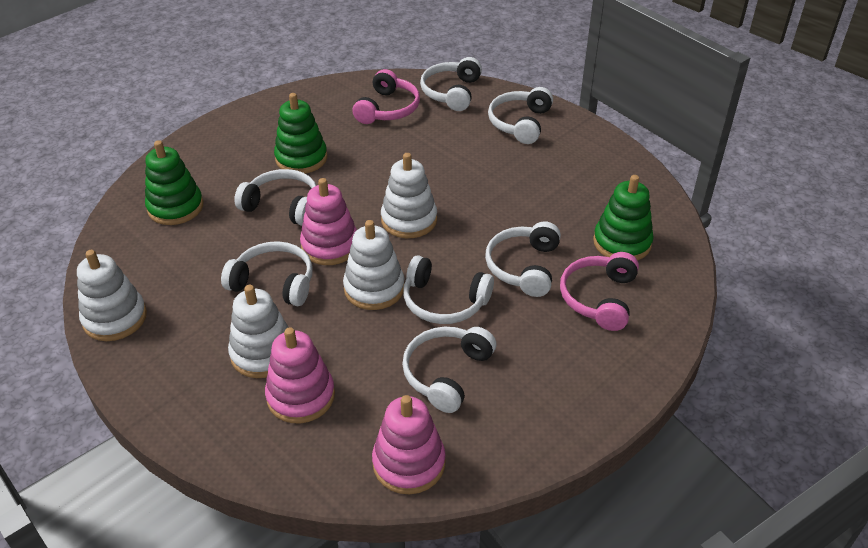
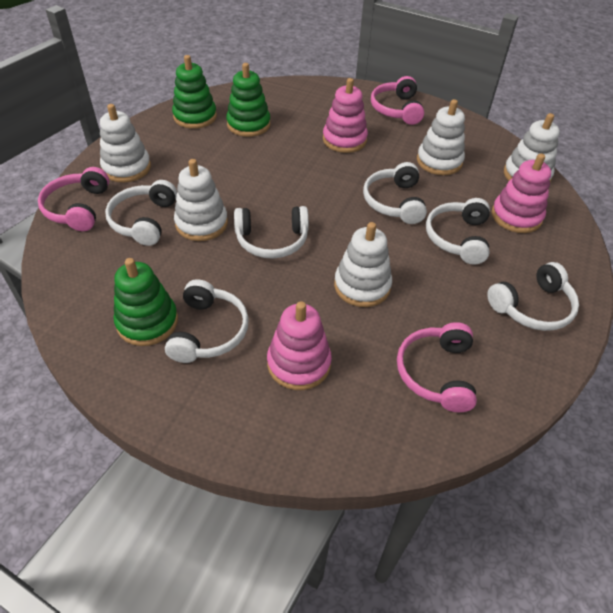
pink headphones: [352,69,420,124] [560,252,639,331] = 2 -> [38,167,109,231] [371,76,424,125] [397,322,477,412] = 3
white headphones: [221,241,313,306] [234,169,316,226] [402,327,496,413] [403,255,494,324] [420,57,482,111] [485,221,561,297] [488,87,553,144] = 7 -> [105,180,177,246] [165,279,249,363] [234,206,309,259] [363,162,427,224] [426,198,490,265] [487,262,579,331] = 6
white stacking toy: [77,250,147,341] [228,285,289,378] [343,220,404,310] [381,153,437,238] = 4 -> [100,104,151,182] [174,159,228,241] [334,222,392,307] [417,99,465,175] [504,113,560,182] = 5

